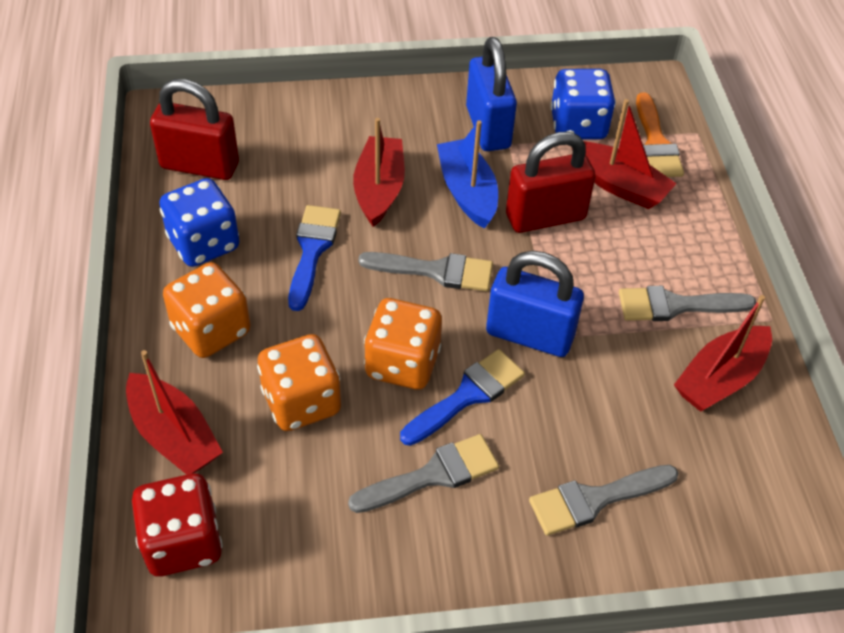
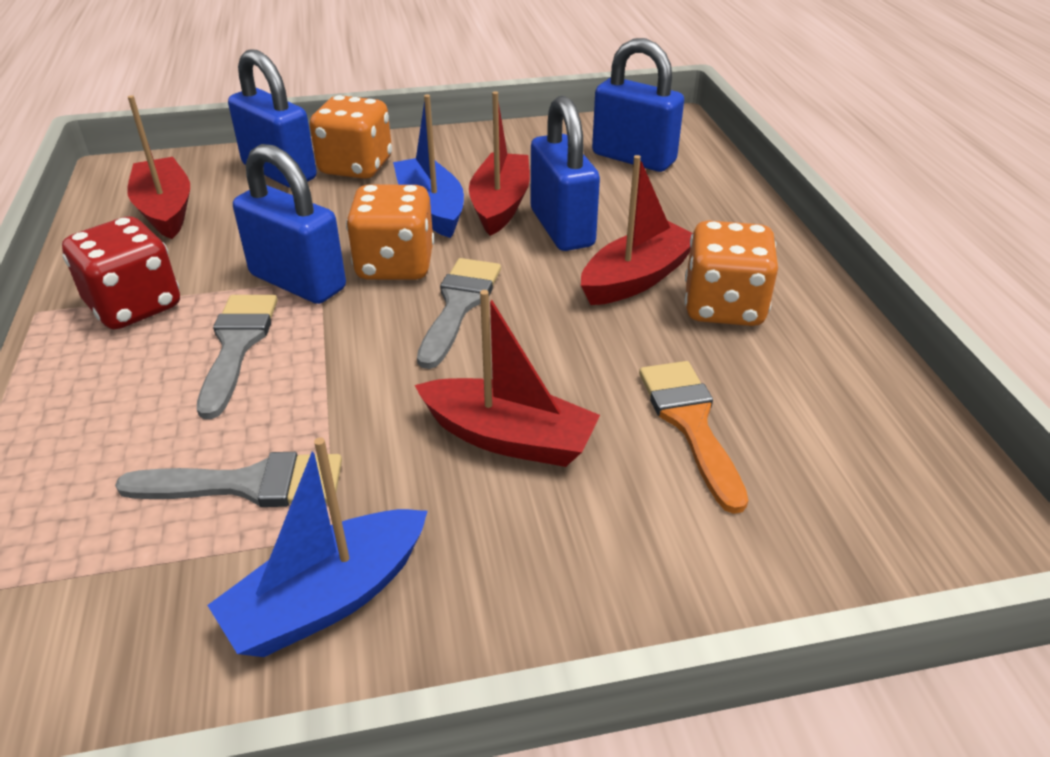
blue boat: [437,120,498,229] = 1 -> [207,437,428,657] [393,94,464,238] = 2
blue brush: [288,205,341,311] [400,349,525,446] = 2 -> none = 0
blue dice: [159,178,239,267] [550,69,616,140] = 2 -> none = 0
blue padlock: [466,37,517,151] [486,251,584,357] = 2 -> [228,49,317,188] [233,144,346,304] [531,96,600,251] [592,38,684,172] = 4
grey brush: [348,434,499,513] [358,252,493,291] [529,465,678,536] [619,286,757,321] = 4 -> [115,452,342,507] [197,295,278,419] [417,258,501,369] = 3
red padlock: [150,79,239,180] [506,132,596,233] = 2 -> none = 0

